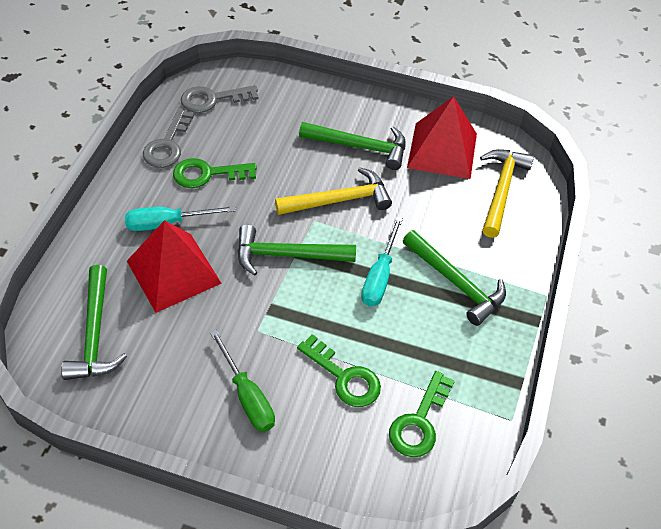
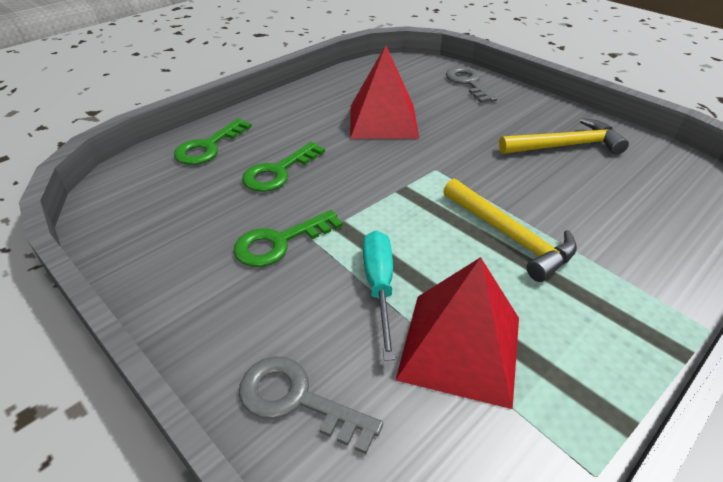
green hammer: [61,265,127,380] [237,225,356,276] [299,122,406,170] [403,230,506,326] = 4 -> none = 0
green screwdriver: [210,330,275,432] = 1 -> none = 0
turquoise screwdriver: [125,206,236,231] [361,217,403,306] = 2 -> [363,231,395,361] = 1

